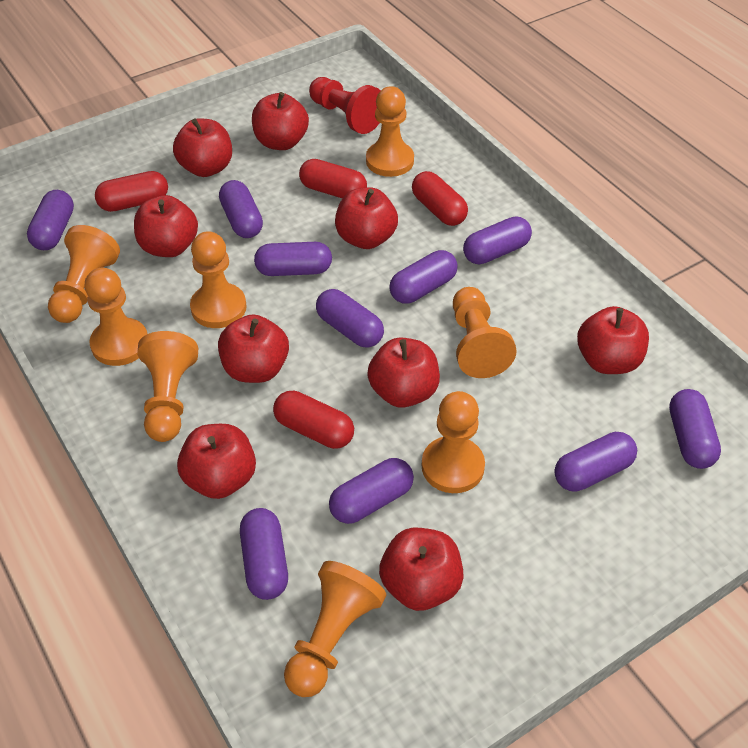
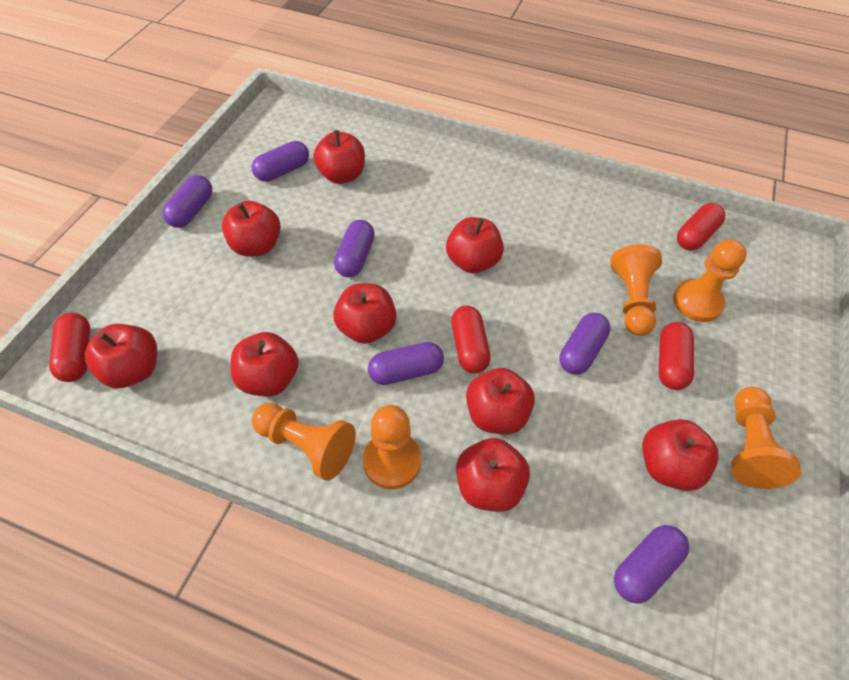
orange pawn: [48,225,120,323] [84,268,148,366] [137,331,198,442] [190,231,247,328] [284,561,387,697] [366,86,414,177] [421,391,485,493] [453,287,517,378] = 8 -> [252,403,356,481] [363,405,421,489] [610,244,662,336] [673,239,747,322] [731,387,801,489] = 5
purple capsule: [27,190,74,250] [219,180,263,238] [240,508,288,600] [254,242,332,276] [316,289,384,348] [329,458,414,524] [389,250,457,304] [463,216,532,264] [554,432,637,492] [669,389,721,469] = 10 -> [162,175,212,228] [252,141,309,182] [334,220,375,277] [368,342,444,385] [559,313,610,374] [614,525,689,604] = 6
red pawn: [309,77,381,134] = 1 -> none = 0

